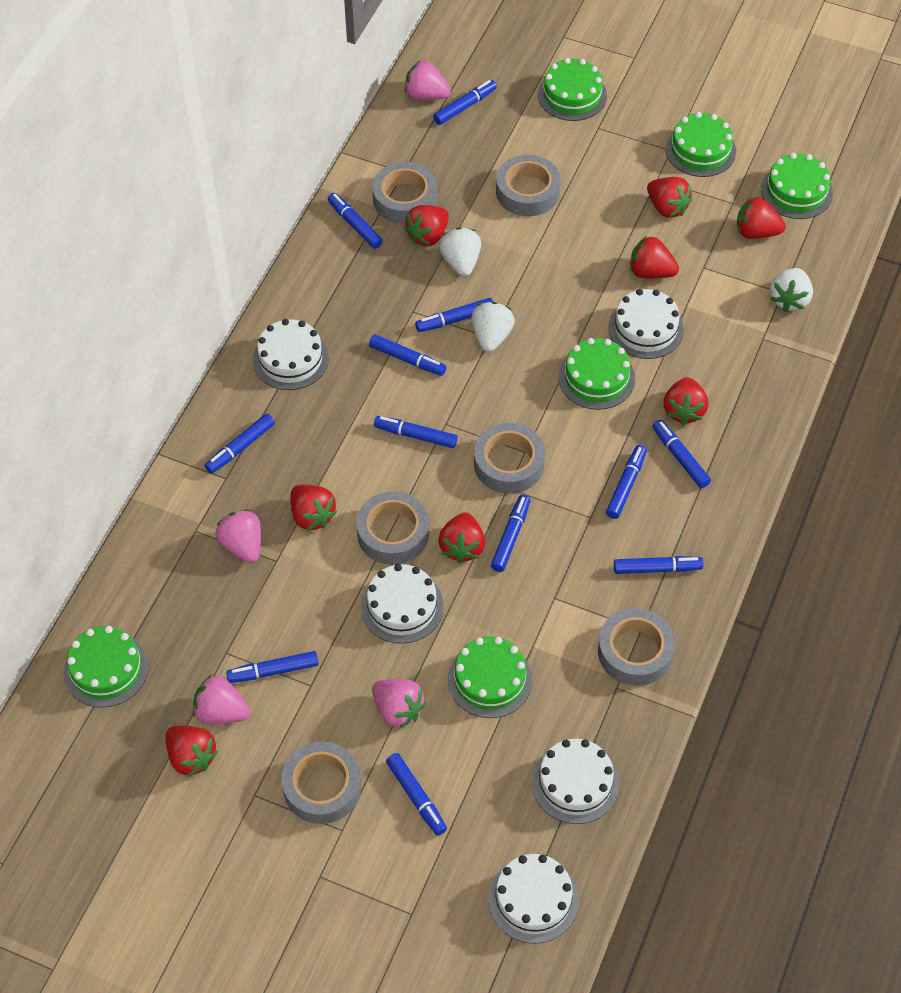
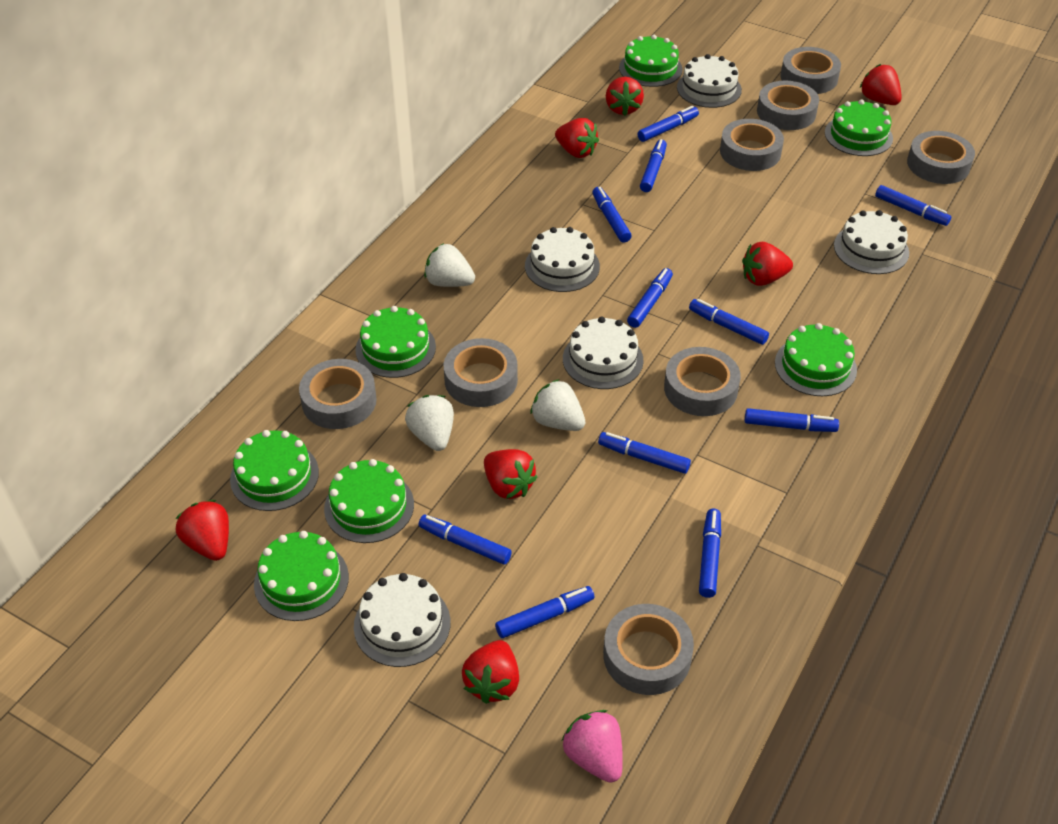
blue marker: [205,414,275,474] [226,651,318,683] [328,193,383,249] [369,334,446,376] [374,416,458,448] [386,753,447,836] [415,298,493,332] [433,80,497,125] [491,495,531,572] [606,445,647,519] [614,556,703,574] [652,420,711,488] = 12 -> [419,514,512,565] [495,586,595,638] [592,187,632,243] [598,432,691,474] [627,268,673,328] [637,106,699,142] [640,139,667,192] [689,299,769,345] [699,509,721,598] [745,408,839,432] [875,185,951,226] = 11
green cake: [64,626,148,708] [448,636,532,718] [538,58,607,121] [558,338,635,410] [665,112,736,177] [761,153,833,219] = 6 -> [230,430,319,511] [254,531,349,621] [324,459,414,543] [355,306,436,378] [619,35,682,87] [775,323,857,396] [825,99,893,156] = 7
grey tape: [281,742,361,824] [356,491,429,565] [372,162,437,224] [474,423,545,494] [496,155,561,216] [598,608,675,686] = 6 -> [299,359,377,429] [444,338,518,407] [603,604,694,695] [664,347,741,416] [720,119,784,171] [757,81,819,130] [780,47,841,94] [907,131,975,184] = 8
pink strawberry: [193,675,250,724] [216,509,261,563] [372,679,426,729] [405,60,451,100] = 4 -> [562,710,623,783] = 1
red strawberry: [165,726,218,777] [290,485,337,531] [404,205,449,246] [438,512,485,563] [630,235,679,279] [647,177,693,218] [663,377,708,425] [737,197,786,239] = 8 -> [175,500,229,561] [462,640,519,704] [484,449,537,499] [555,118,599,158] [606,77,644,116] [742,242,793,286] [860,64,902,105] = 7

